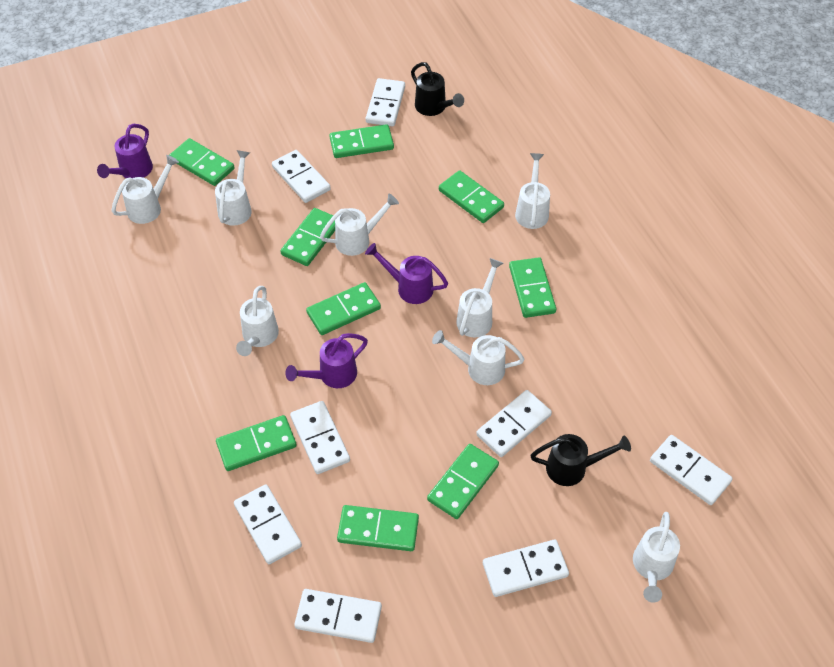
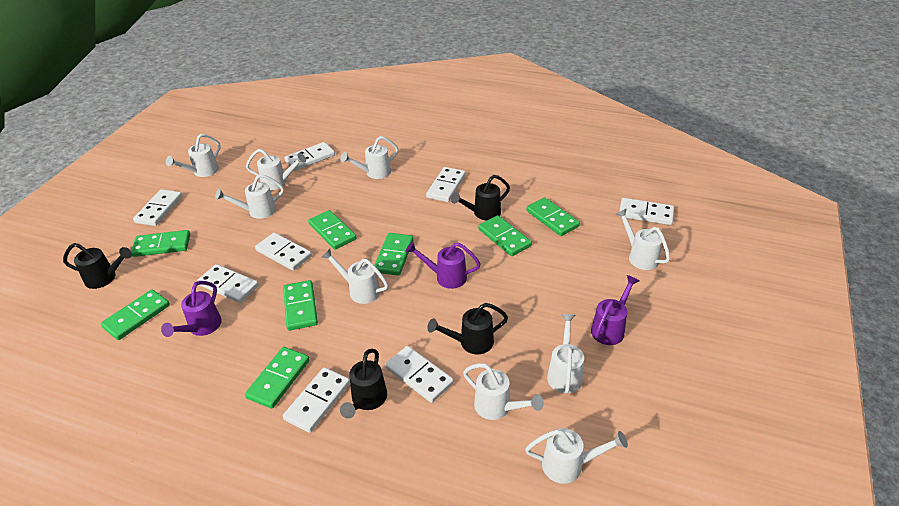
black watering can: [411,62,464,116] [530,434,631,486] = 2 -> [63,243,132,289] [340,349,387,419] [427,303,508,354] [451,175,510,220] = 4
green domino: [169,138,235,186] [216,415,297,471] [281,208,335,266] [306,282,381,335] [329,124,394,158] [337,505,419,551] [427,444,499,519] [439,170,504,223] [509,257,556,318] = 9 -> [101,289,170,340] [131,230,190,257] [245,347,310,409] [283,280,318,331] [308,210,357,249] [374,233,414,276] [478,215,532,256] [526,197,580,236] = 8
white watering can: [112,155,179,224] [215,150,252,226] [236,286,279,356] [320,194,399,256] [432,330,524,385] [456,258,503,338] [515,153,550,229] [633,512,680,603] = 8 -> [166,134,221,177] [215,174,284,219] [246,149,306,190] [321,249,388,304] [340,136,398,179] [463,363,544,420] [525,428,628,484] [547,314,584,393] [616,208,670,270] = 9

